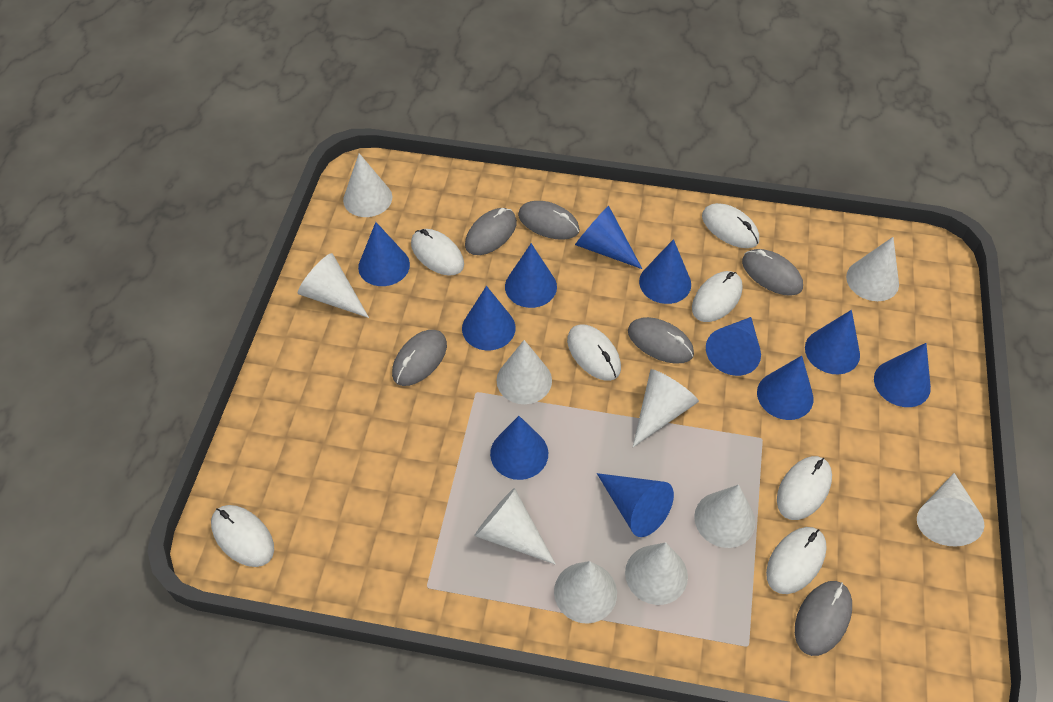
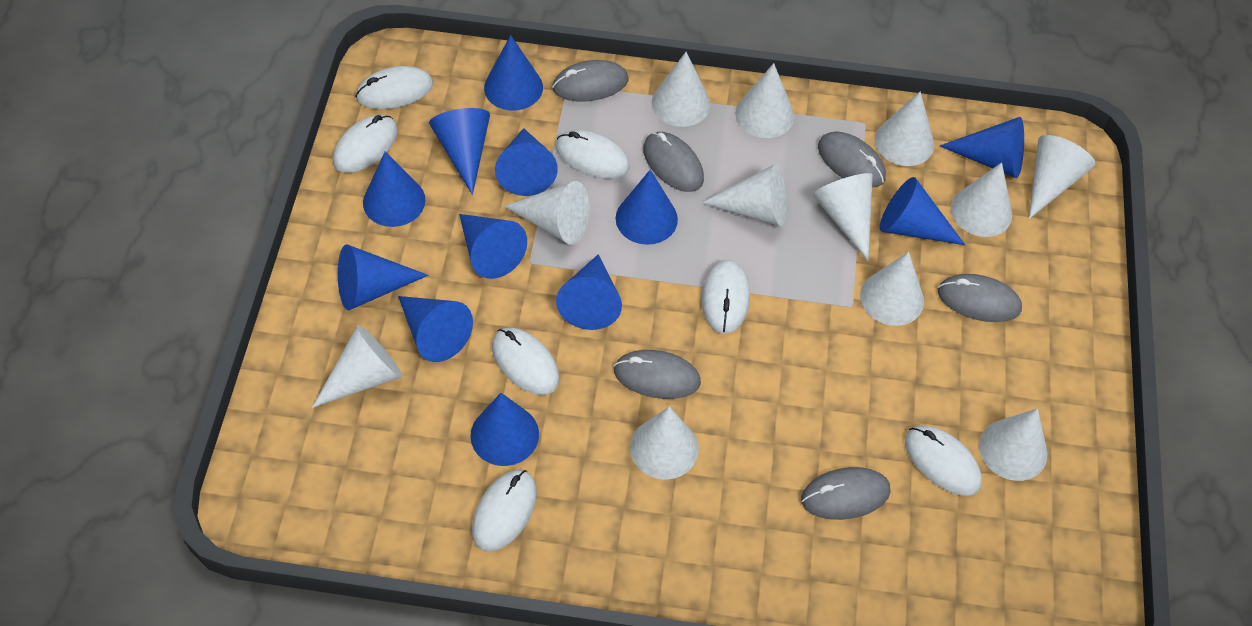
blue cone: [358,222,410,286] [462,286,515,350] [490,416,548,480] [505,243,557,308] [575,206,642,269] [597,473,674,537] [639,239,691,304] [706,317,761,376] [757,356,814,420] [805,310,860,374] [874,343,931,407] = 11 -> [338,244,428,310] [363,152,426,227] [398,296,473,362] [429,108,490,195] [459,214,527,279] [470,393,539,466] [484,35,543,111] [495,128,558,196] [556,254,622,330] [616,170,678,245] [880,177,965,245] [940,117,1024,178] = 12
white cone: [298,253,369,318] [343,153,392,217] [474,488,556,565] [497,340,552,404] [554,561,617,623] [625,542,688,605] [633,369,699,447] [694,485,755,548] [846,237,899,301] [917,473,984,546] = 10 -> [312,325,402,408] [504,181,589,245] [630,406,699,479] [652,52,711,127] [701,164,786,227] [735,63,794,138] [813,173,873,261] [860,252,924,326] [875,91,934,166] [951,162,1012,237] [979,408,1047,481] [1029,135,1095,219] = 12

